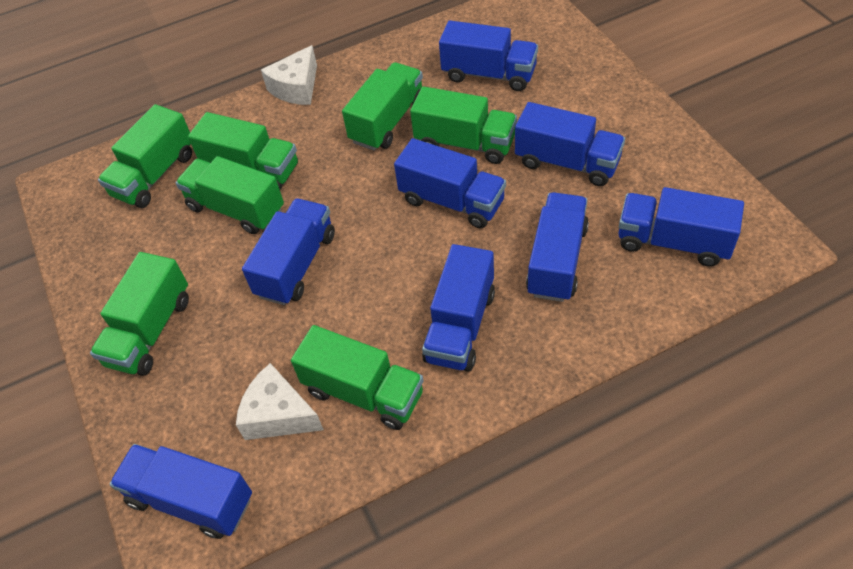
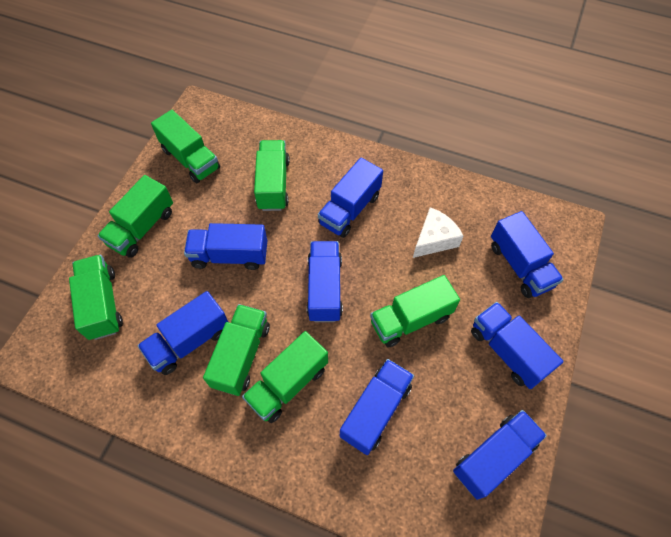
white cheese: [236,363,324,440] [261,45,317,105] = 2 -> [413,207,463,258] = 1

